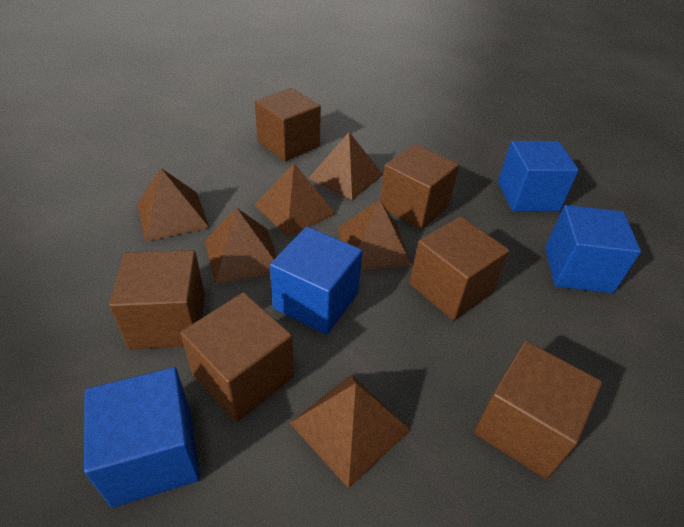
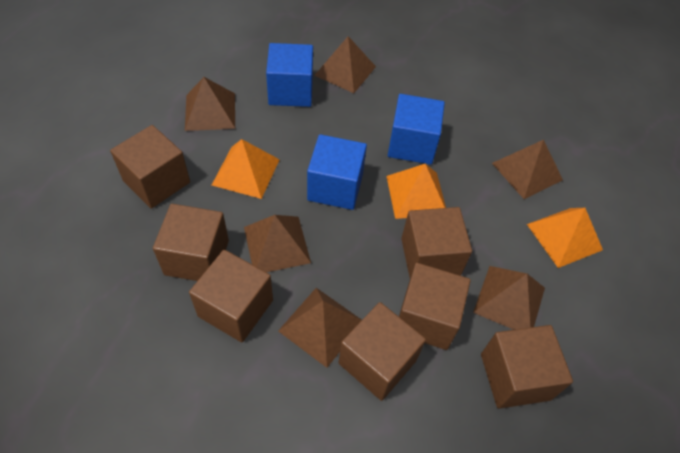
blue cube: [84,367,200,508] [270,227,363,335] [498,141,579,212] [545,205,641,293] = 4 -> [266,43,313,107] [307,134,367,210] [388,94,445,165] = 3
brown cube: [109,250,205,349] [180,292,293,422] [255,88,321,161] [380,144,459,230] [409,217,510,321] [474,341,602,479] = 6 -> [110,125,190,208] [153,204,229,281] [189,250,273,343] [339,302,426,401] [399,263,471,350] [401,207,472,278] [481,325,573,409] = 7
orange pyramid: none = 0 -> [212,139,280,199] [386,164,446,219] [527,208,603,268] = 3

